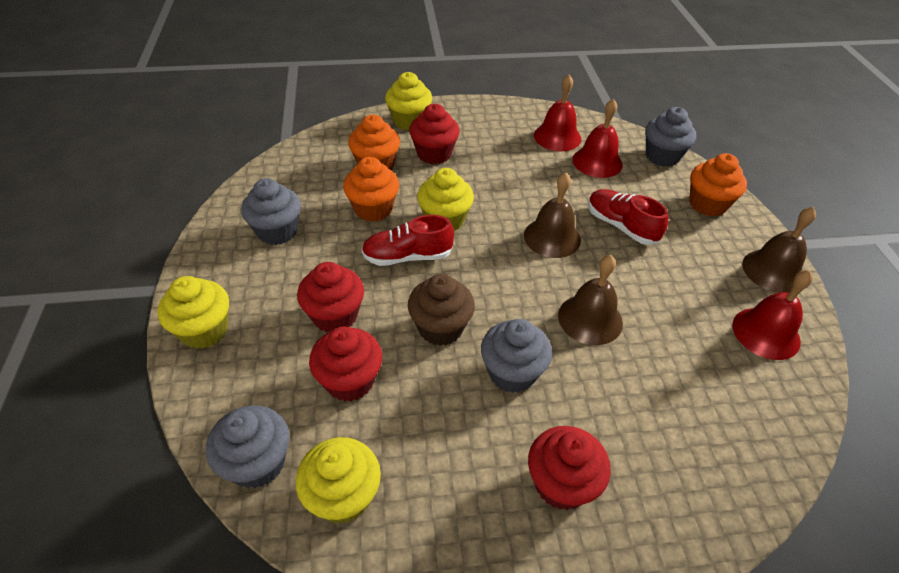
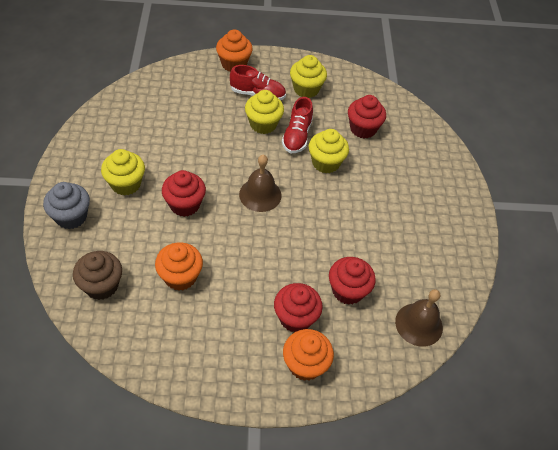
brown bell: [524,173,581,258] [558,255,623,345] [742,207,816,293] = 3 -> [239,155,282,212] [395,289,443,347] = 2
grey cupcake: [206,405,289,488] [241,178,301,245] [481,319,552,393] [645,107,696,167] = 4 -> [43,182,90,229] = 1
red bell: [534,75,582,151] [572,98,623,178] [732,270,813,360] = 3 -> none = 0

